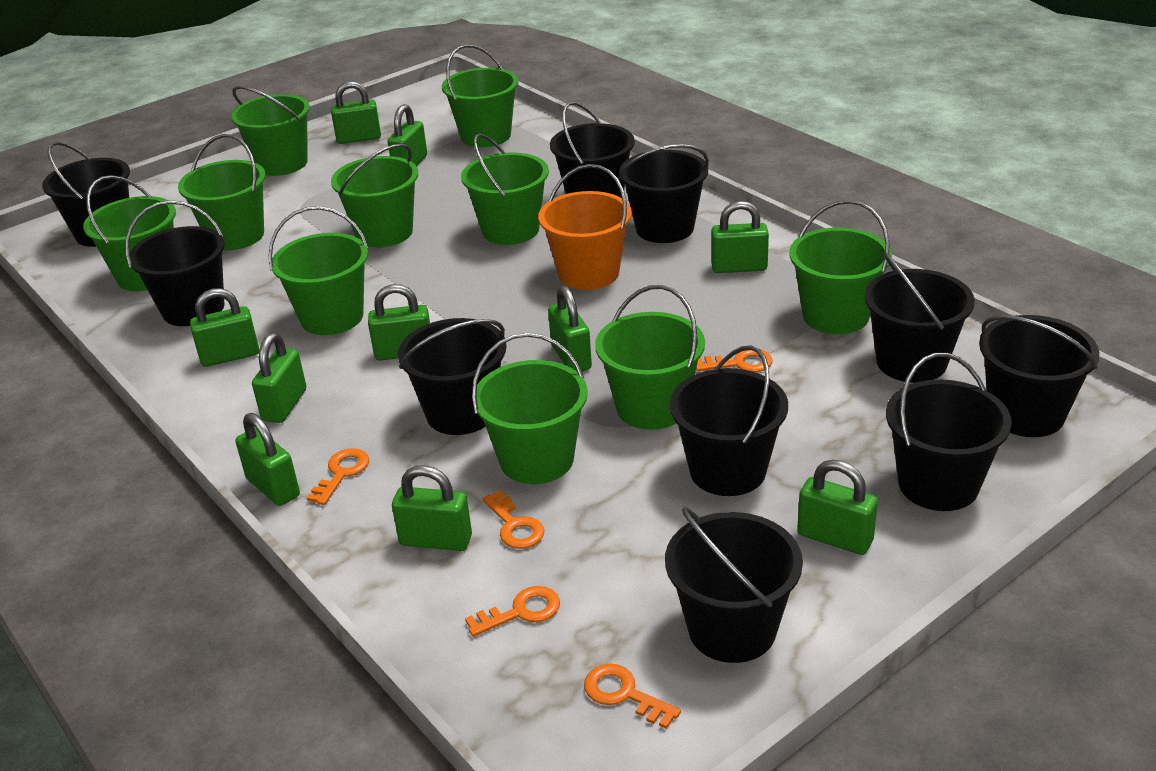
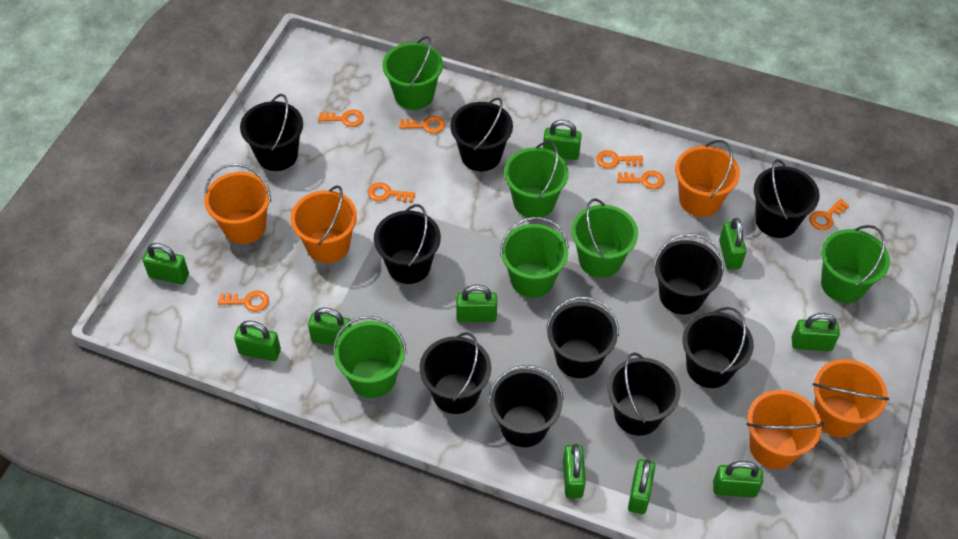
green bucket: [83,175,176,291] [178,134,266,250] [231,86,310,176] [268,206,369,335] [331,144,418,247] [442,44,518,147] [461,134,549,245] [472,333,588,484] [595,285,705,430] [789,200,892,334] = 10 -> [333,316,407,398] [382,36,443,110] [500,217,569,298] [504,141,569,218] [571,198,638,278] [821,225,890,303] = 6
orange bucket: [538,164,632,290] = 1 -> [204,164,271,244] [291,185,357,263] [675,140,740,217] [746,390,824,469] [812,359,889,437] = 5
orange key: [307,448,369,505] [465,586,560,637] [482,490,544,549] [584,663,681,729] [696,349,773,372] = 5 -> [218,291,269,312] [318,109,364,127] [368,182,415,203] [399,116,445,134] [596,150,643,168] [617,171,664,189] [809,199,849,230] = 7

